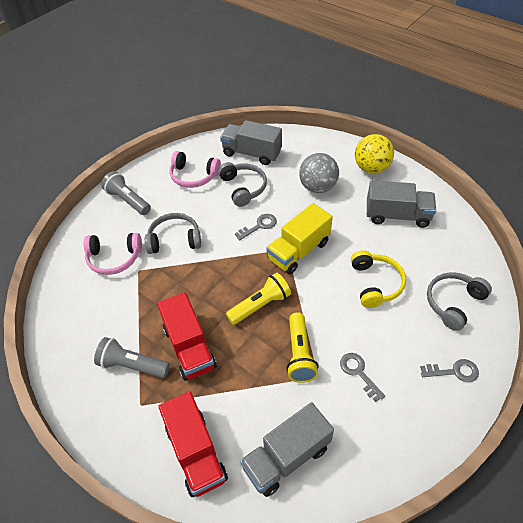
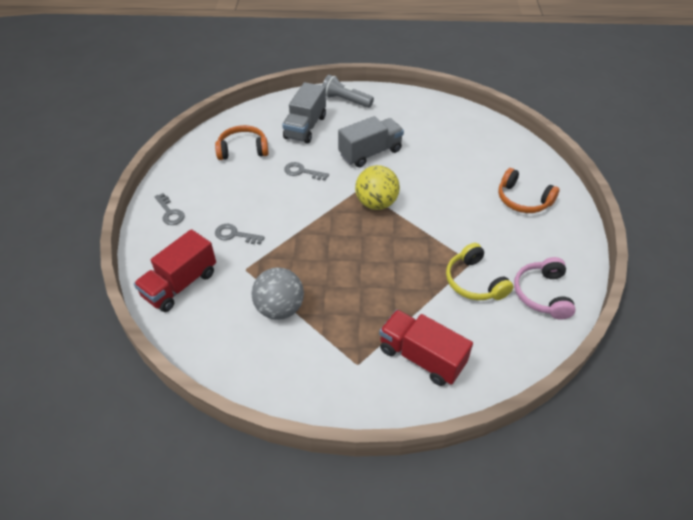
grey flashlight: [94,337,170,378] [101,171,151,215] = 2 -> [322,75,374,108] = 1
grey headphones: [145,213,201,254] [218,162,267,207] [427,272,492,331] = 3 -> none = 0
grey truck: [220,120,282,165] [240,402,334,497] [367,181,436,228] = 3 -> [282,82,326,144] [338,116,404,167] = 2
orange headphones: none = 0 -> [215,125,269,160] [498,168,560,213] = 2
pink headphones: [84,233,142,275] [170,151,221,188] = 2 -> [514,257,576,319] = 1
yellow flashlight: [226,273,291,325] [286,312,319,383] = 2 -> none = 0
yellow truck: [266,203,333,274] = 1 -> none = 0

